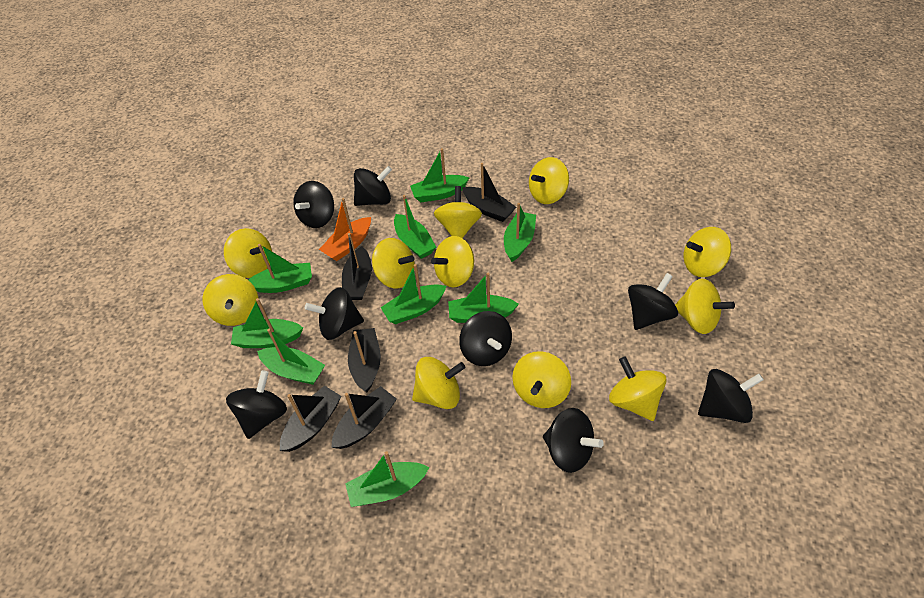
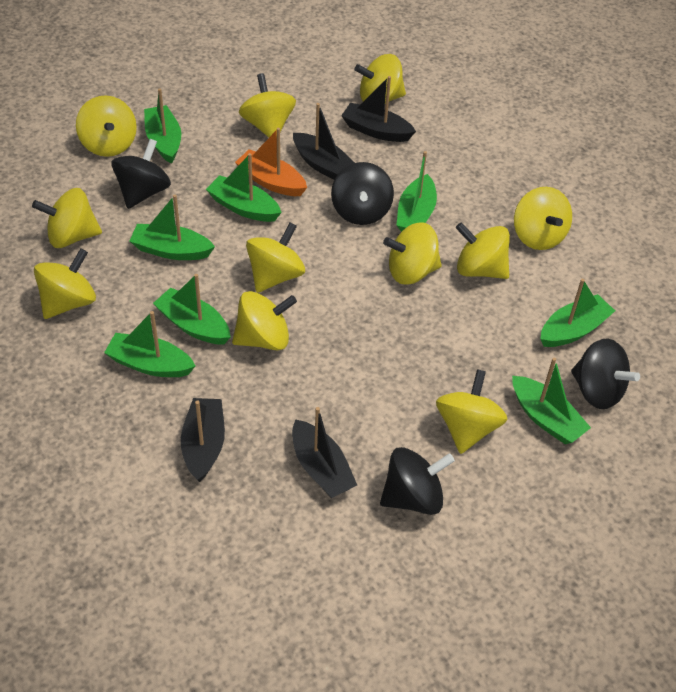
black boat: [280,386,342,452] [331,386,397,449] [342,233,372,300] [348,328,381,392] [462,163,516,222] = 5 -> [181,398,225,482] [292,407,357,498] [293,103,355,180] [341,76,416,142] = 4
black spinning top: [226,370,287,439] [293,181,334,228] [305,287,364,340] [354,166,392,206] [459,311,512,366] [543,408,604,473] [628,273,678,330] [698,369,764,423] = 8 -> [111,139,171,209] [331,162,394,225] [380,447,455,515] [571,339,640,409] = 4
green boat: [231,298,303,348] [248,244,312,293] [257,329,325,385] [345,451,429,507] [380,264,446,324] [394,195,436,259] [410,148,469,203] [448,272,519,323] [504,203,536,262] = 9 -> [104,311,195,377] [130,195,215,260] [144,88,181,164] [153,274,230,344] [206,153,282,222] [397,151,437,232] [512,358,591,444] [540,279,615,347] = 8

